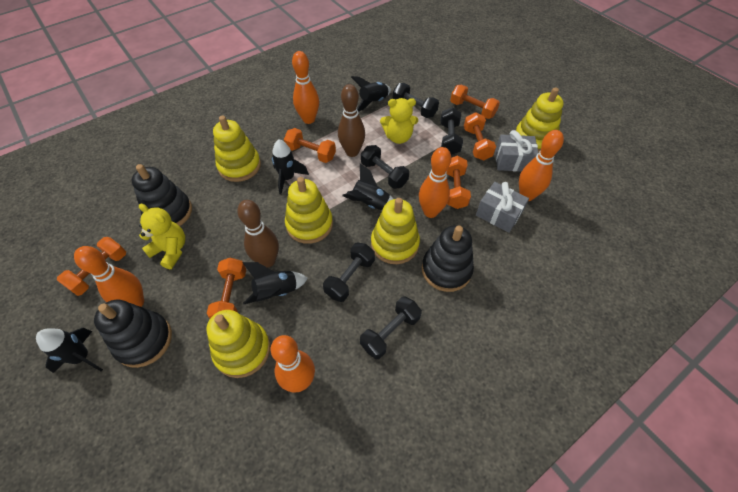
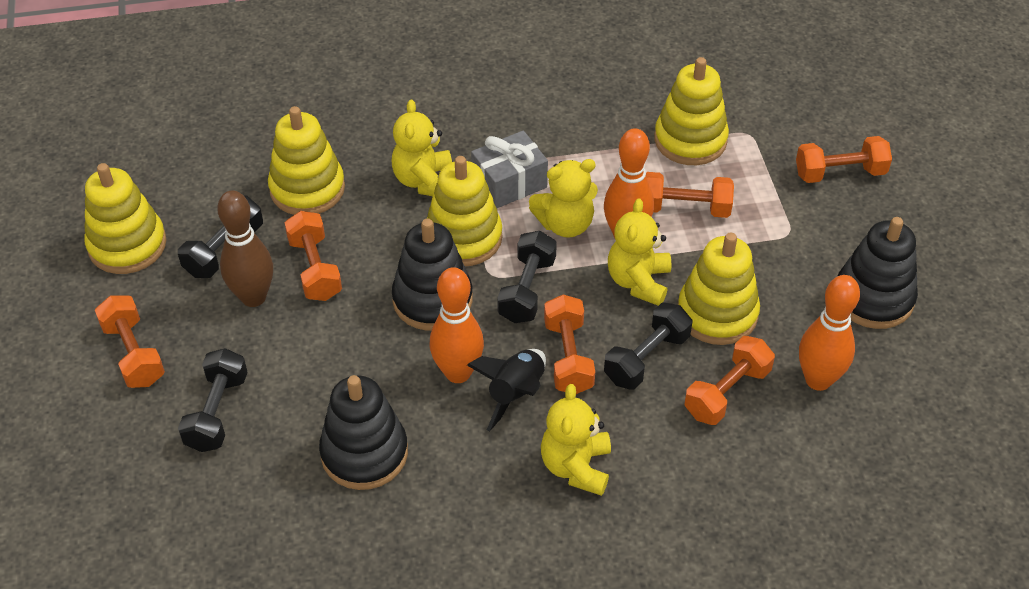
black dumbbell: [323,243,375,302] [360,296,422,359] [361,145,409,189] [393,83,439,118] [441,107,463,155] = 5 -> [178,195,263,278] [178,348,248,452] [497,231,557,323] [604,302,692,390] = 4
black rocket: [36,328,103,373] [243,262,308,304] [272,139,309,195] [342,163,393,210] [351,76,391,112] = 5 -> [467,349,546,431] = 1
brown bowling pin: [237,200,279,268] [338,84,365,157] = 2 -> [217,190,273,307] = 1
grey gift: [476,182,529,233] [495,130,538,172] = 2 -> [471,131,548,208] = 1
orange bowling pin: [74,246,144,307] [271,335,315,393] [292,51,319,124] [419,147,451,218] [519,130,564,201] = 5 -> [430,267,484,383] [604,128,654,238] [799,275,860,391] = 3
yellow teddy bear: [139,204,185,269] [380,98,418,144] = 2 -> [391,100,452,196] [529,159,598,238] [541,384,611,496] [608,198,671,306] = 4

